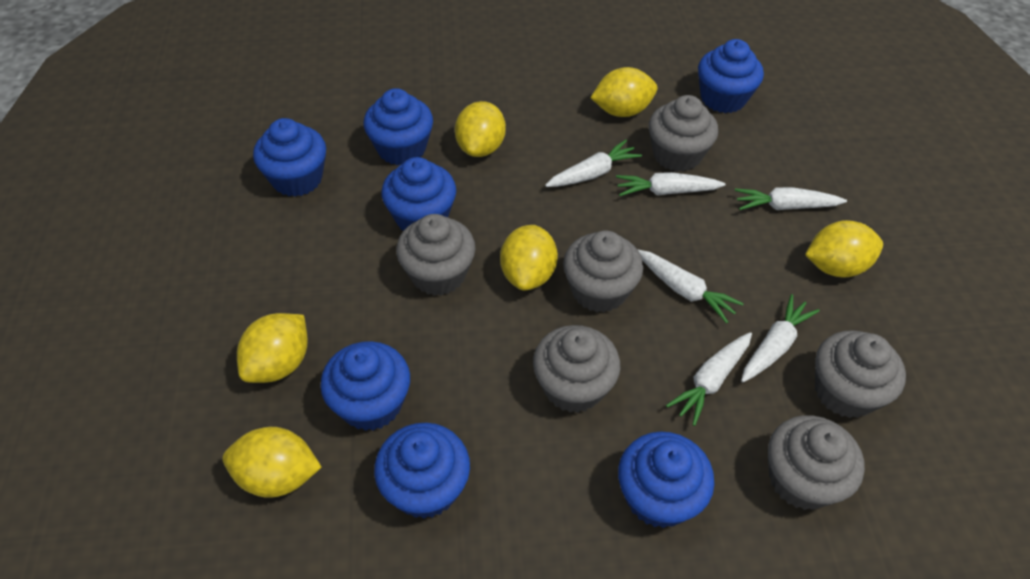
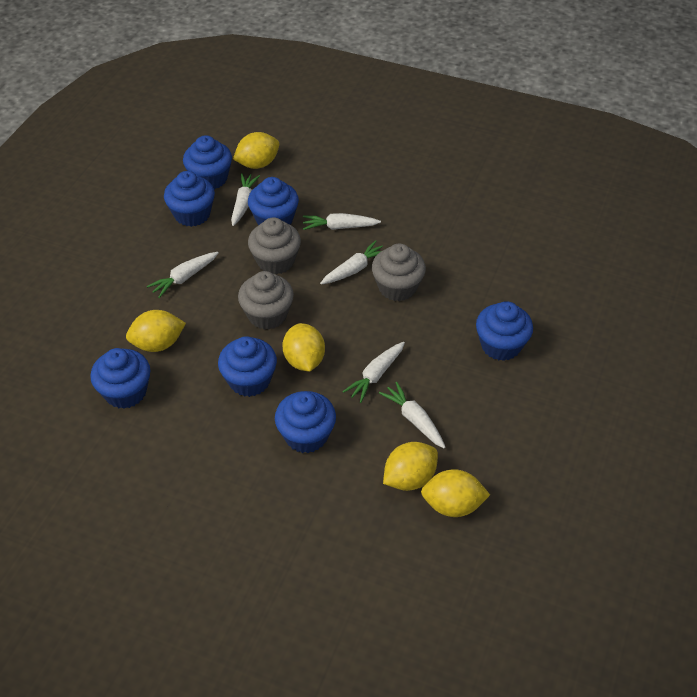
grey cupcake: [396,214,476,296] [533,325,620,413] [563,231,643,313] [649,95,718,172] [768,415,865,510] [815,330,906,418] = 6 -> [238,271,294,330] [248,217,301,275] [372,244,426,301] = 3
yellow lemon: [223,427,321,498] [237,313,308,383] [455,101,506,157] [500,225,558,291] [590,67,657,117] [805,220,883,278] = 6 -> [126,310,186,352] [233,132,279,169] [282,323,325,372] [383,442,438,491] [421,469,490,517] = 5

